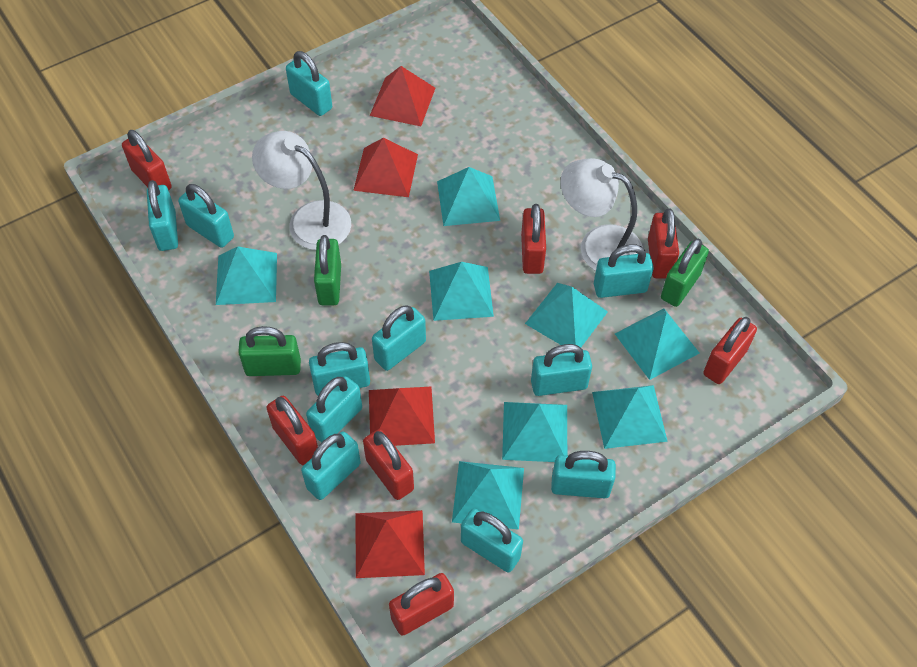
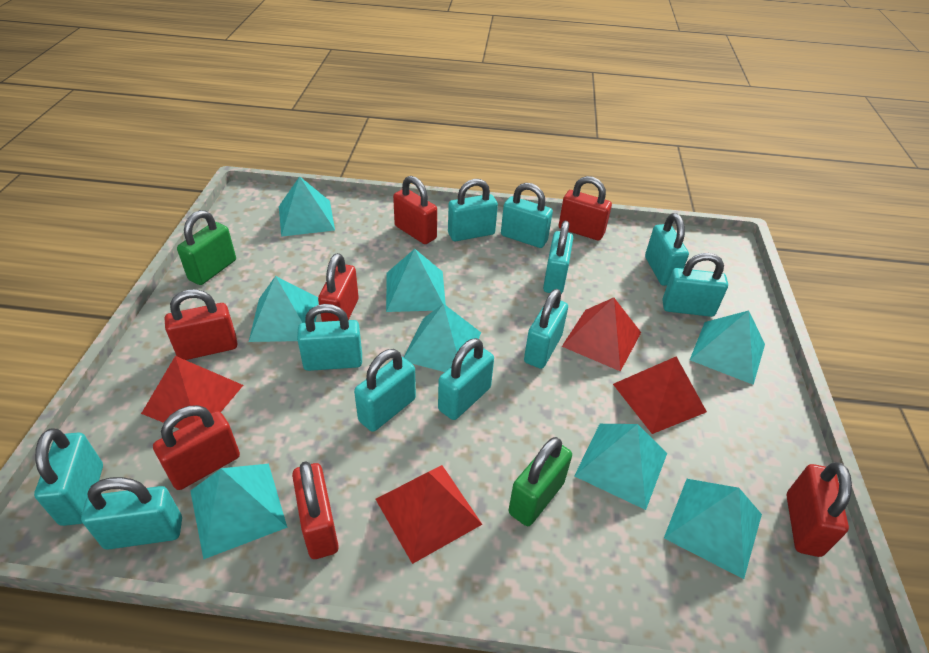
green padlock: [238,326,301,376] [314,235,341,305] [661,238,709,307] = 3 -> [177,210,236,285] [508,437,572,526] = 2
white lamp: [252,131,351,250] [561,158,643,271] = 2 -> none = 0

